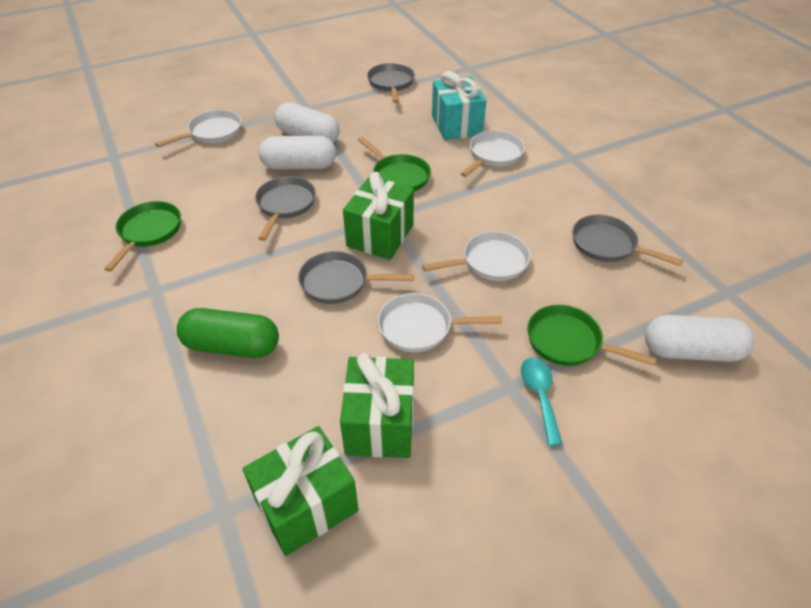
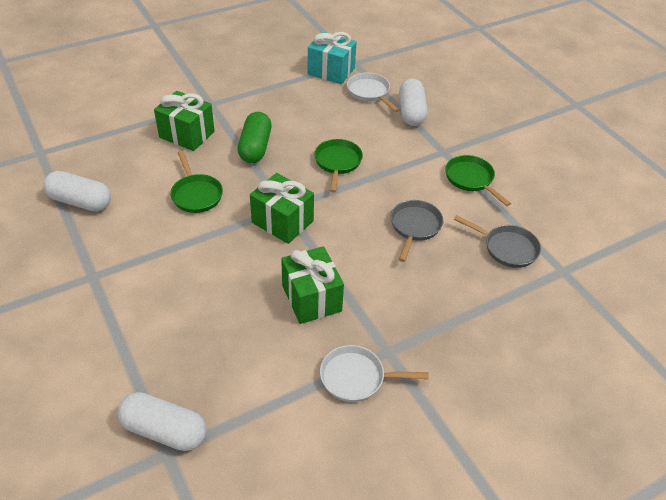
grey pan: [255,176,316,241] [298,251,414,304] [367,63,415,103] [572,215,683,266] = 4 -> [391,200,444,262] [454,215,541,268] = 2
turquoise spoon: [521,357,563,446] = 1 -> none = 0
white pan: [155,110,242,147] [378,293,502,352] [422,231,531,281] [461,130,525,177] = 4 -> [320,345,429,402] [347,73,399,112] = 2

